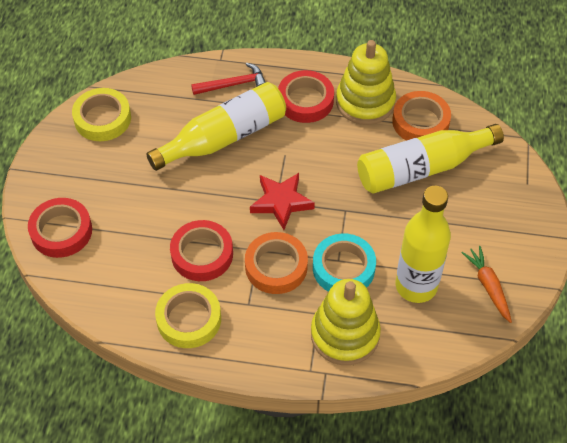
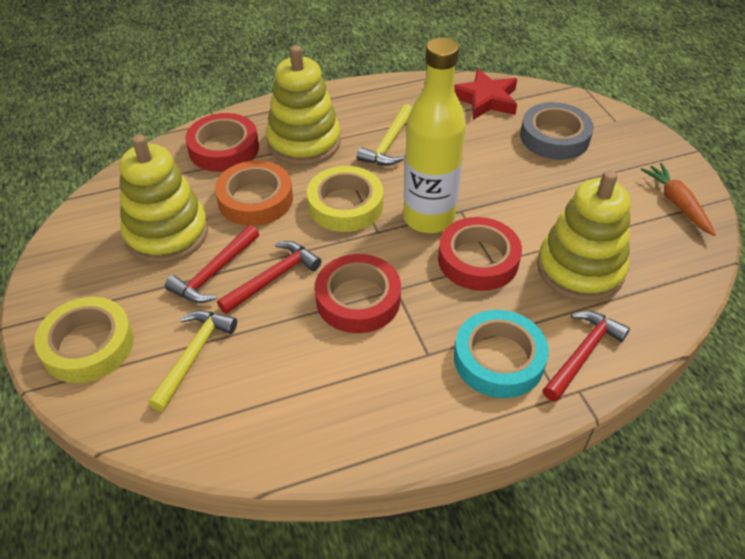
grey tape: none = 0 -> [520,102,594,160] = 1
orange tape: [245,232,308,294] [392,91,451,141] = 2 -> [215,160,293,226] = 1
red hammer: [191,63,265,95] = 1 -> [165,225,259,303] [217,241,322,314] [543,311,630,402] = 3
yellow bottle: [146,82,286,171] [357,124,504,194] [396,186,451,303] = 3 -> [403,37,466,233] = 1
yellow hammer: none = 0 -> [148,311,237,412] [357,104,412,166] = 2
yellow stacking toy: [311,279,381,365] [336,40,396,125] = 2 -> [119,134,208,263] [266,45,341,166] [537,170,631,302] = 3

